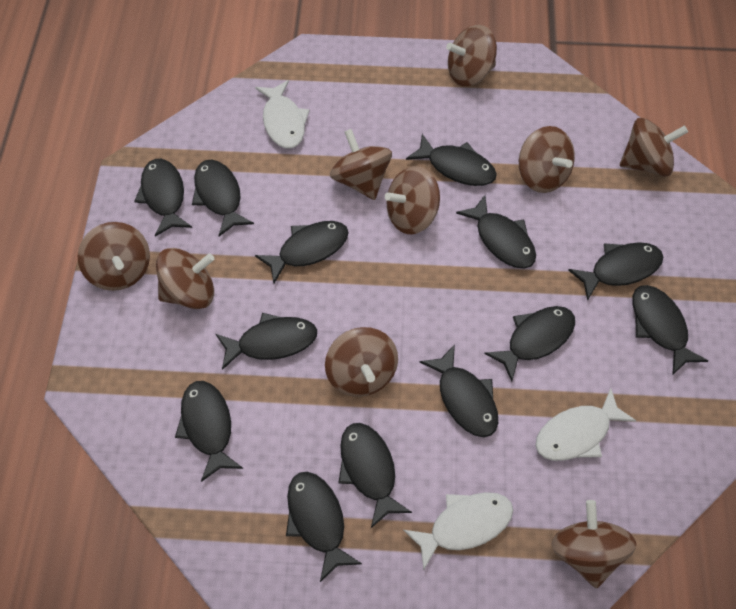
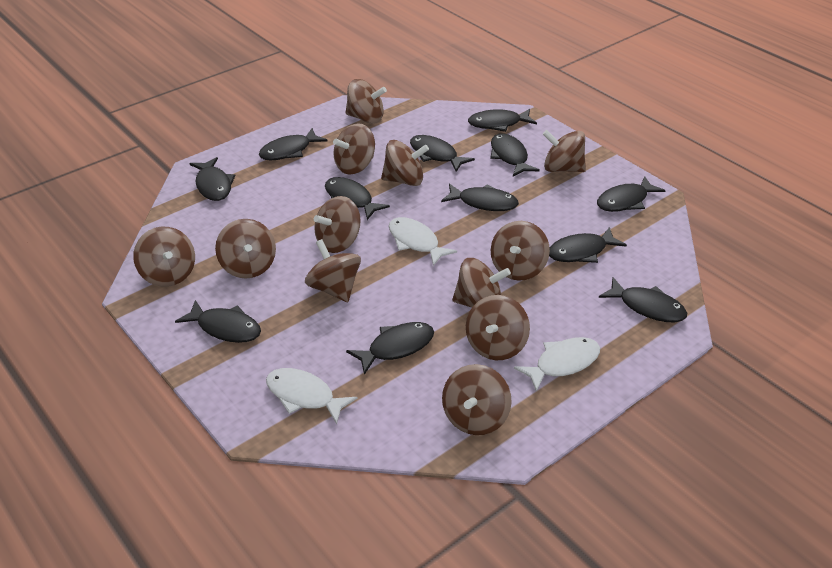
black fish: [134,159,192,237] [175,381,243,482] [192,159,254,236] [216,313,317,370] [255,221,349,283] [286,472,362,582] [338,423,412,528] [406,134,497,186] [420,344,498,437] [456,195,536,268] [484,306,575,382] [568,242,663,301] [632,285,708,375] = 13 -> [175,300,261,343] [189,157,235,201] [259,128,328,161] [325,177,390,220] [346,322,434,375] [410,135,475,172] [441,183,519,211] [468,109,537,132] [490,133,540,176] [549,227,627,263] [597,176,666,212] [599,277,687,322] = 12
brown spinning top: [78,222,150,291] [156,248,214,309] [325,327,398,397] [330,129,392,200] [385,166,440,235] [446,25,497,86] [519,126,575,193] [551,500,636,588] [620,118,688,177] = 9 -> [133,227,195,287] [215,219,276,278] [305,239,361,302] [314,196,361,253] [333,123,375,175] [345,79,387,124] [381,140,429,186] [442,364,512,435] [452,258,511,308] [466,295,530,360] [491,221,550,281] [543,130,586,172] = 12

